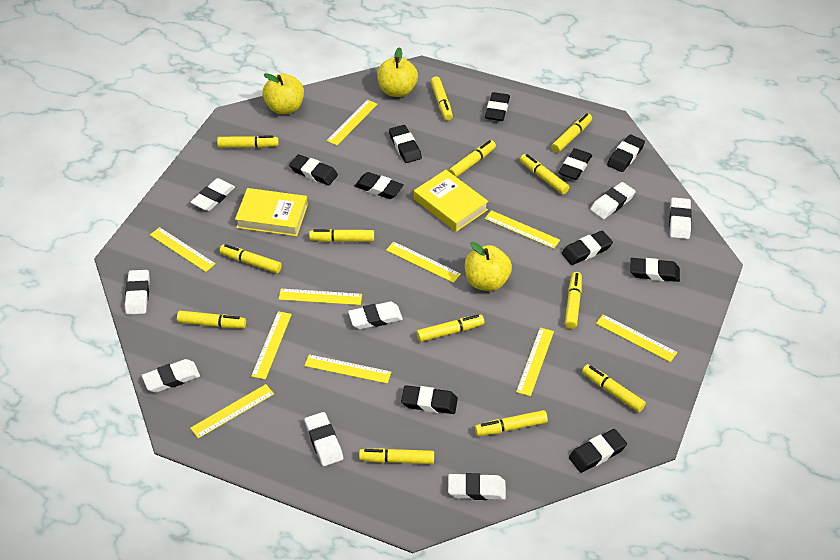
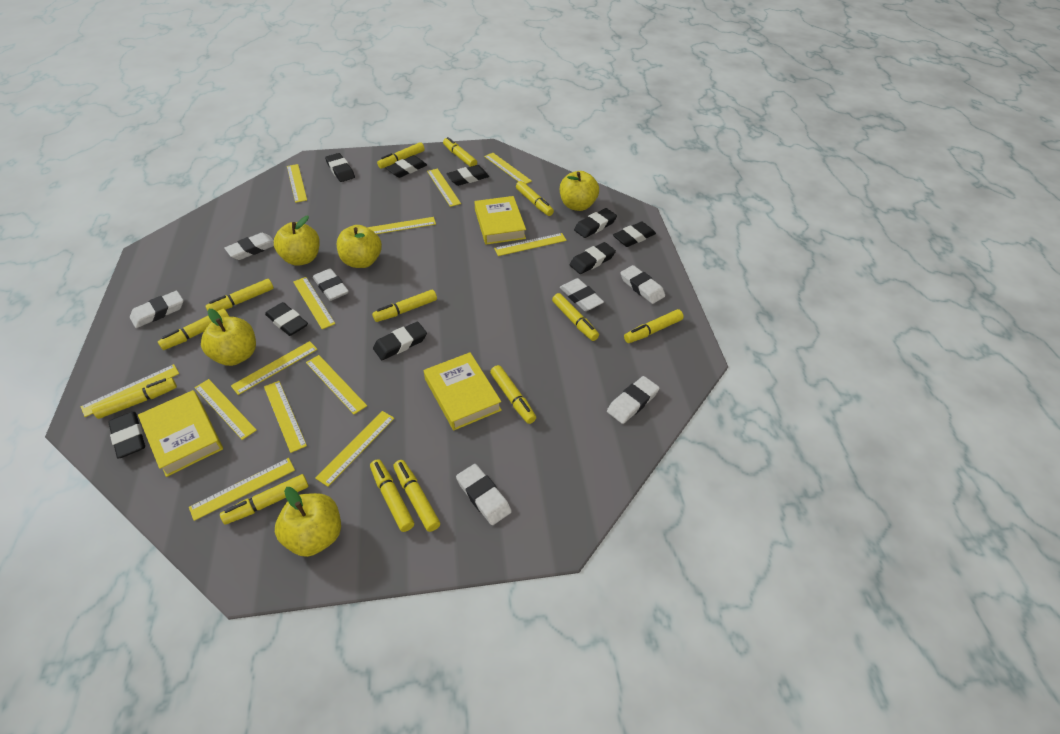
black eraser: [289,154,338,185] [355,172,404,199] [389,125,422,163] [401,385,458,414] [485,92,510,121] [558,148,592,180] [561,231,613,265] [569,429,627,473] [607,134,645,172] [630,258,680,282] = 10 -> [108,412,145,459] [265,302,308,336] [325,153,355,182] [373,322,427,360] [386,155,427,178] [446,165,489,186] [569,242,616,274] [574,208,617,238] [613,221,656,247] = 9
white eraser: [125,270,150,315] [142,359,200,393] [191,178,235,211] [304,412,343,466] [348,302,403,329] [448,473,506,500] [590,182,636,219] [669,197,692,239] = 8 -> [130,291,183,328] [224,233,274,260] [313,268,349,301] [456,464,512,525] [560,278,604,311] [607,376,660,424] [620,265,665,304] = 7
yellow apple: [262,73,304,114] [377,47,418,97] [465,242,512,291] = 3 -> [201,309,256,366] [274,216,320,266] [275,487,341,557] [337,225,382,268] [560,171,599,211] = 5
yellow book: [235,188,308,236] [414,170,489,232] = 2 -> [138,390,223,477] [424,352,502,430] [474,196,526,245] = 3
yellow ruler: [150,227,216,272] [190,384,274,438] [251,311,292,380] [279,289,362,305] [304,354,391,384] [327,100,378,146] [386,242,461,283] [485,210,560,249] [516,328,554,396] [596,314,677,362] = 10 -> [81,364,179,417] [189,458,295,521] [195,379,257,440] [231,341,318,395] [264,381,307,453] [287,164,307,203] [293,277,335,329] [306,355,367,414] [316,411,394,487] [367,217,436,234] [427,168,461,207] [484,153,532,184] [494,233,567,256] = 13

